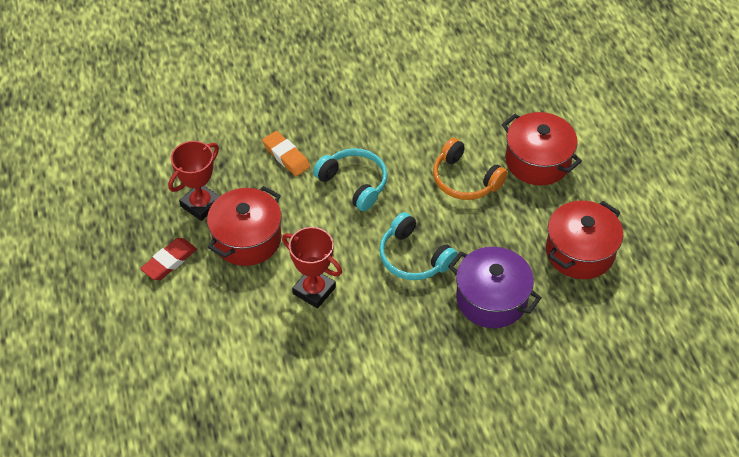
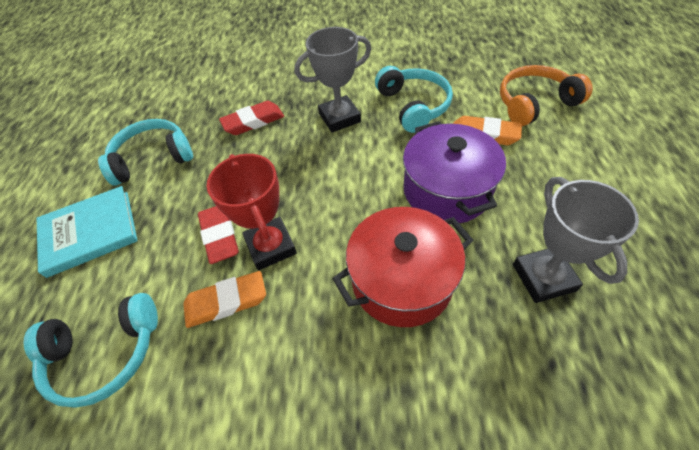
grey trophy: none = 0 -> [294,27,371,133] [513,177,639,303] = 2
orange eraser: [262,131,310,176] = 1 -> [183,271,266,328] [453,116,522,145] = 2
red eraser: [140,238,197,280] = 1 -> [198,206,239,264] [219,101,284,135] = 2
red pot: [207,186,282,266] [502,112,582,186] [546,201,623,279] = 3 -> [332,207,473,327] = 1
red trophy: [168,141,220,221] [282,227,342,309] = 2 -> [207,154,297,270] = 1
turquoise book: none = 0 -> [37,186,138,278] = 1
turquoise headphones: [313,148,387,211] [379,212,458,280] = 2 -> [23,293,158,408] [98,119,193,186] [375,66,453,133] = 3

